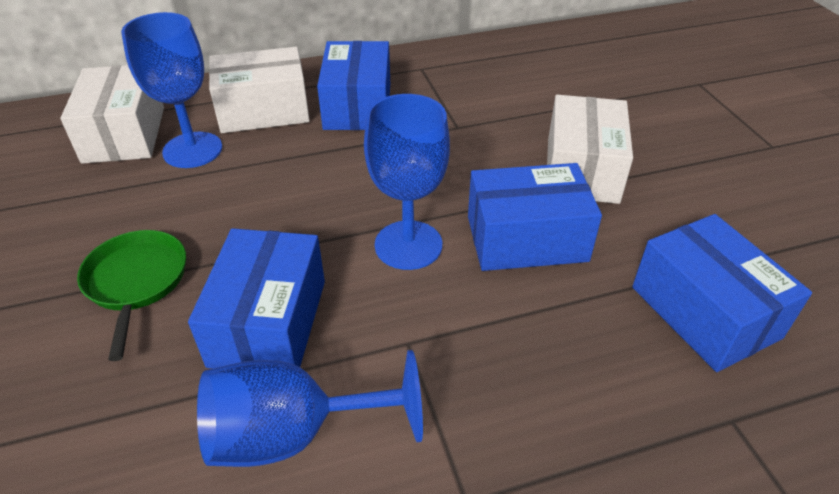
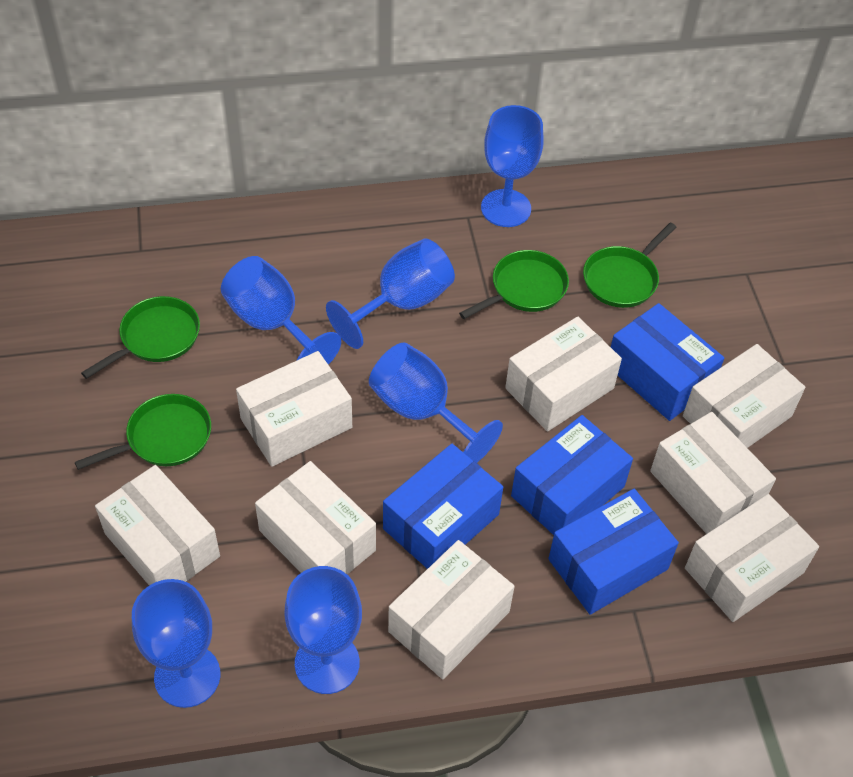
blue goblet: [121,12,222,168] [197,350,423,467] [364,94,450,270] = 3 -> [132,579,220,708] [221,256,341,365] [284,566,362,694] [326,238,455,349] [369,342,503,463] [481,105,544,227] = 6
green pan: [77,230,186,361] = 1 -> [74,394,211,470] [81,296,200,379] [459,250,569,319] [583,223,677,308] = 4
white box: [60,65,164,164] [209,47,310,133] [547,95,633,204] = 3 -> [95,465,220,585] [236,351,352,467] [255,461,376,574] [388,540,515,679] [505,317,622,432] [650,412,776,534] [683,344,805,448] [685,494,819,622] = 8

